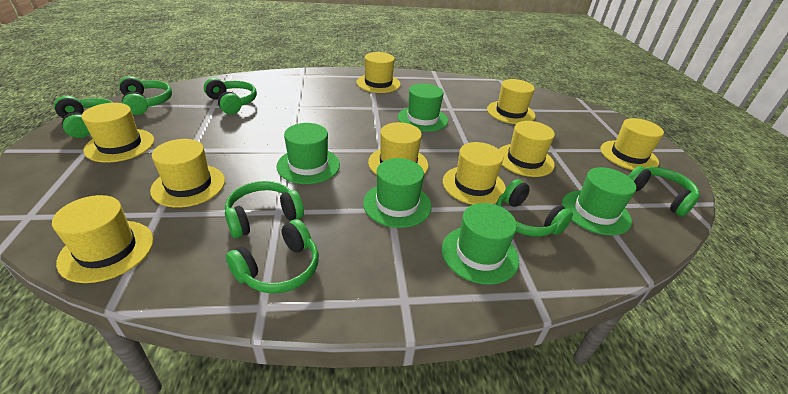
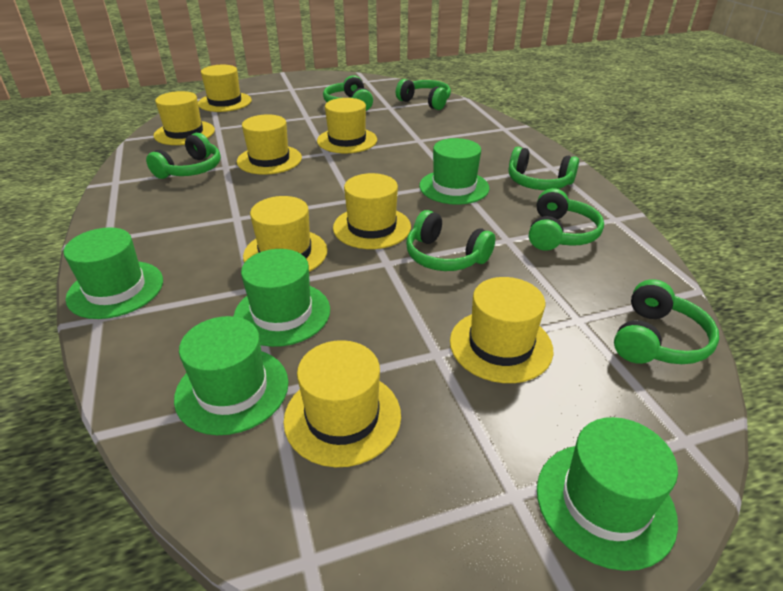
yellow hat: [52,195,154,283] [81,103,154,163] [150,139,225,207] [356,52,401,93] [368,122,428,175] [443,142,506,205] [487,79,535,124] [499,121,555,177] [600,118,664,170] = 9 -> [154,91,215,145] [198,65,252,112] [237,114,302,175] [243,196,327,272] [283,340,401,467] [317,98,377,153] [333,173,411,249] [450,277,553,383] = 8

